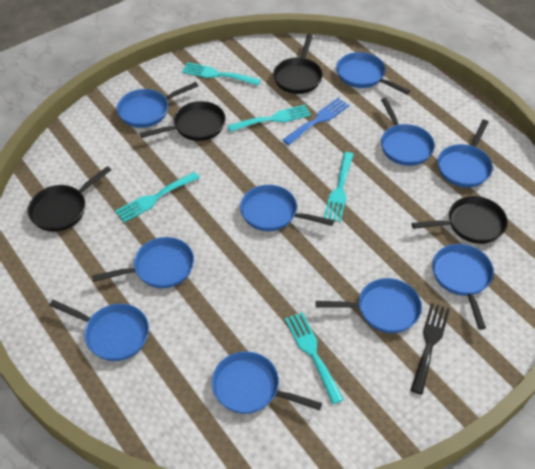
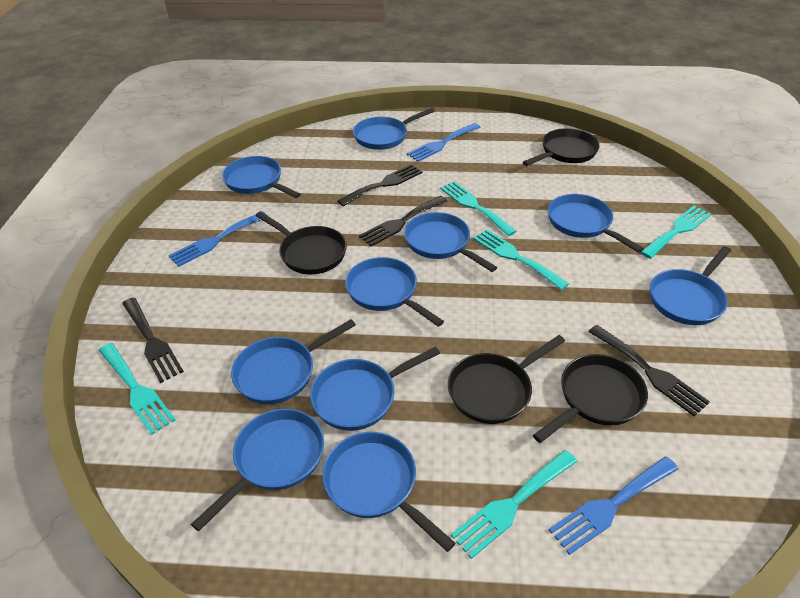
black fork: [410,303,450,395] = 1 -> [122,297,184,383] [337,164,422,206] [359,196,448,246] [588,325,710,417] = 4
blue fork: [283,98,349,145] = 1 -> [168,211,268,267] [407,123,480,162] [549,456,678,555] = 3

